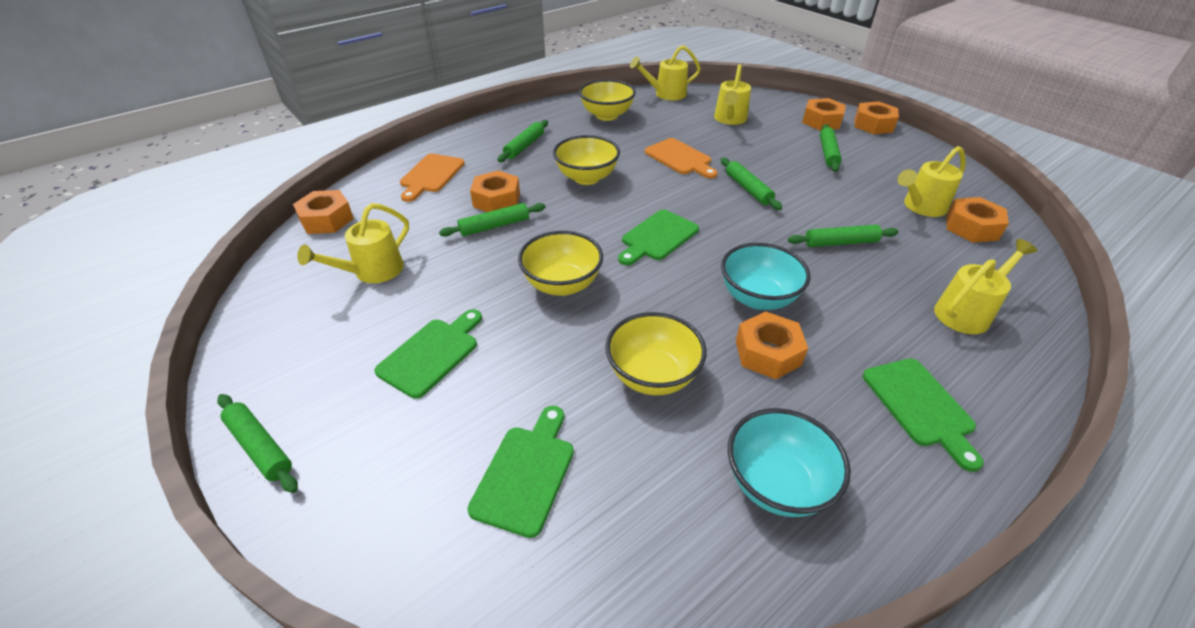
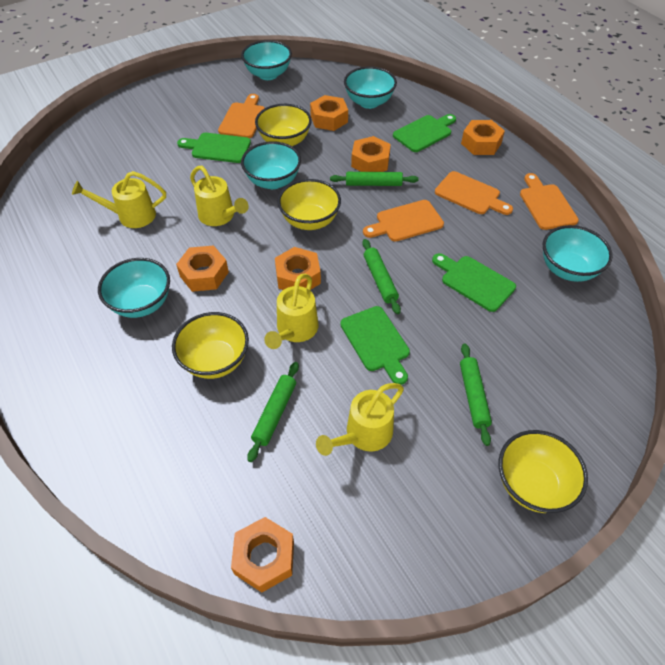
green rolling pin: [217,394,298,493] [439,203,546,237] [498,120,548,162] [721,158,782,210] [788,225,899,247] [820,124,842,172] = 6 -> [247,362,299,462] [330,172,419,186] [362,239,401,314] [460,343,492,446] = 4
orange cutting board: [400,154,465,202] [645,138,718,179] = 2 -> [218,94,265,138] [363,200,444,242] [435,171,513,215] [520,173,579,230] = 4
turquoise bowl: [721,243,811,310] [728,408,851,517] = 2 -> [98,258,170,318] [241,40,292,80] [241,141,301,189] [344,66,397,109] [543,225,613,282] = 5
yellow watering can: [297,203,409,283] [630,45,701,100] [714,64,751,125] [898,146,966,217] [934,239,1037,334] = 5 -> [72,171,166,228] [190,166,249,226] [264,274,318,349] [316,383,404,456] = 4

